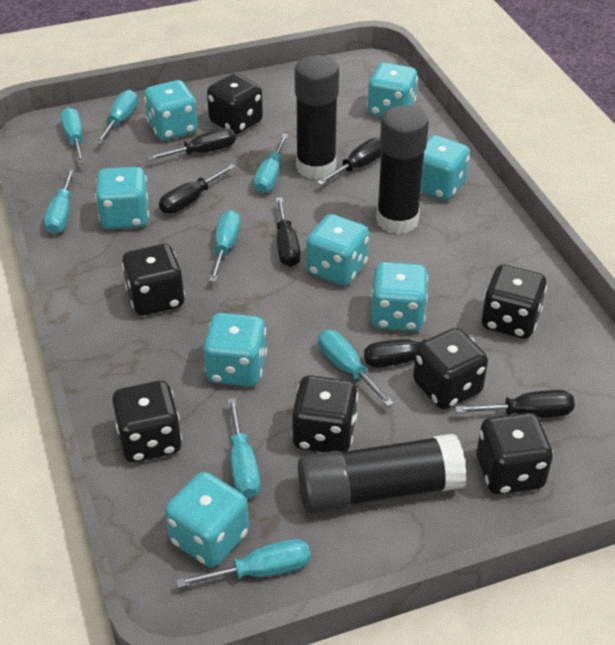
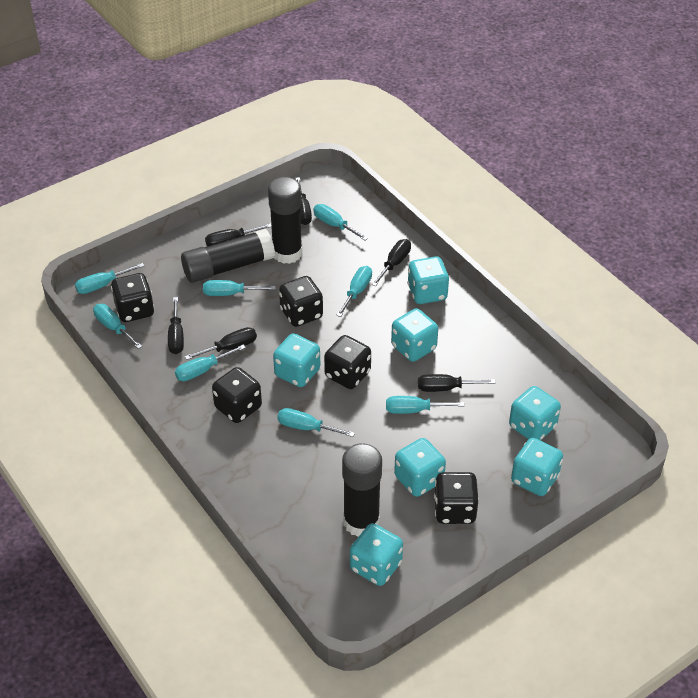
black dice: [112,381,182,462] [122,244,185,316] [207,73,263,134] [292,375,358,452] [413,328,488,410] [477,413,553,495] [482,265,547,339] = 7 -> [111,273,154,322] [212,367,262,423] [279,276,323,327] [324,335,371,389] [434,472,479,524] = 5
turquoise dice: [95,167,149,229] [144,80,198,140] [165,472,249,567] [203,313,267,386] [306,214,369,286] [367,63,418,117] [371,262,428,331] [421,135,470,201] = 8 -> [273,333,320,387] [350,523,403,586] [391,308,438,362] [394,438,446,497] [407,257,449,304] [509,386,561,440] [511,438,563,496] = 7

